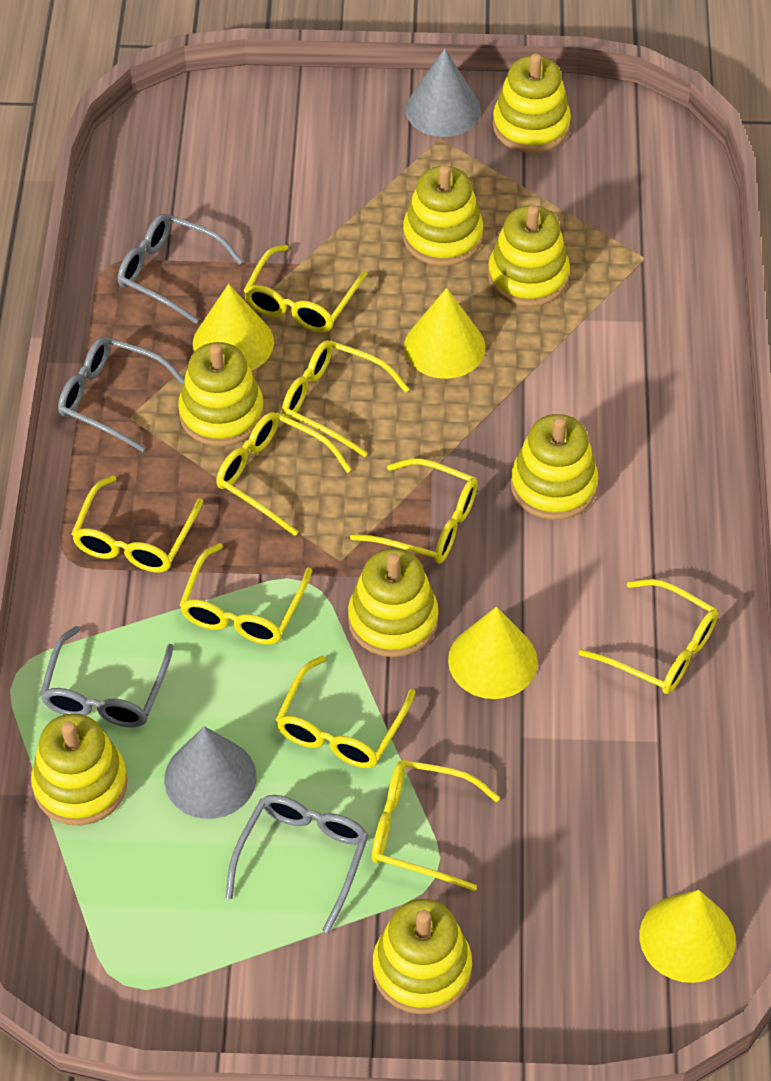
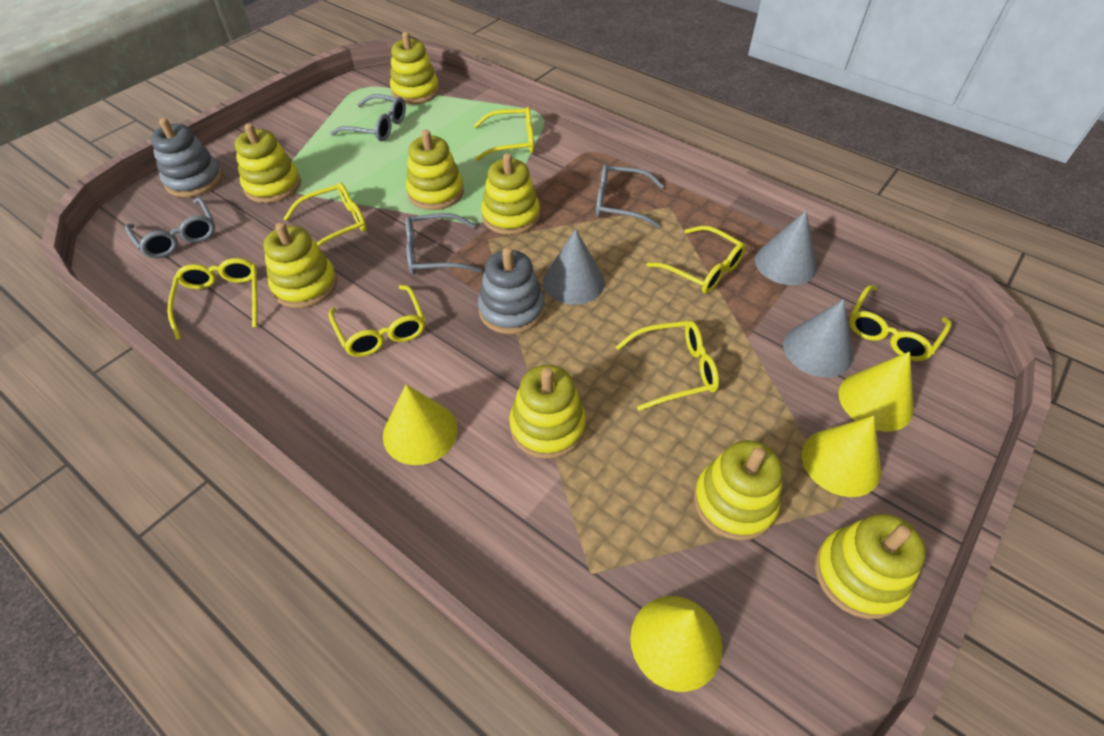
grey cone: [164,726,257,819] [405,48,481,137] = 2 -> [543,229,605,305] [755,211,817,285] [783,299,853,377] = 3
grey stacking toy: none = 0 -> [150,118,222,197] [478,247,545,334] = 2
yellow glasses: [71,475,203,572] [179,543,312,645] [216,412,351,536] [243,245,367,332] [275,656,415,768] [282,340,409,457] [350,458,478,564] [372,760,500,891] [579,579,718,694] = 9 -> [167,258,258,340] [283,182,367,247] [328,285,425,357] [474,107,534,161] [616,321,719,411] [646,226,746,294] [849,285,951,361] = 7

